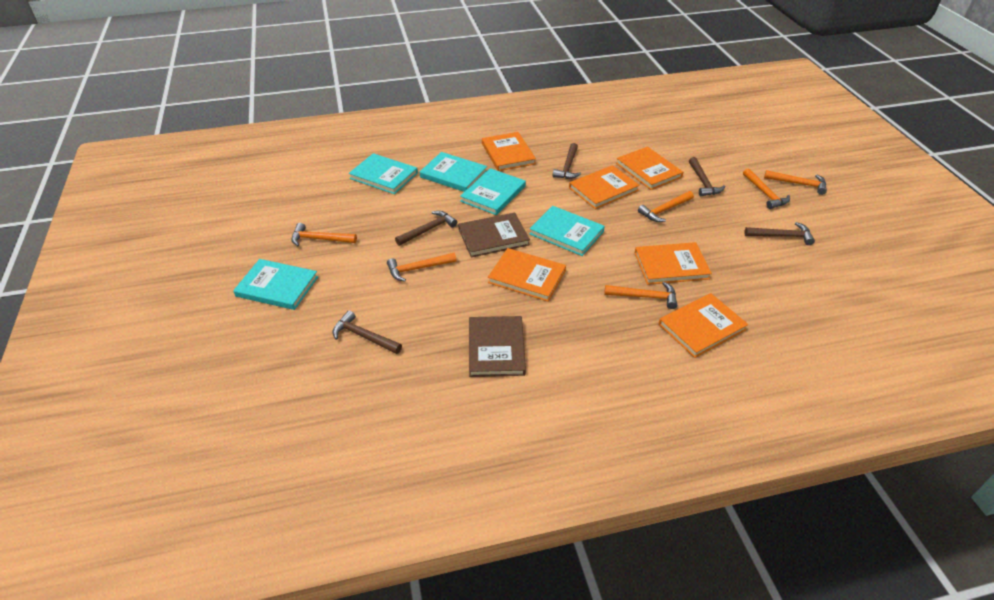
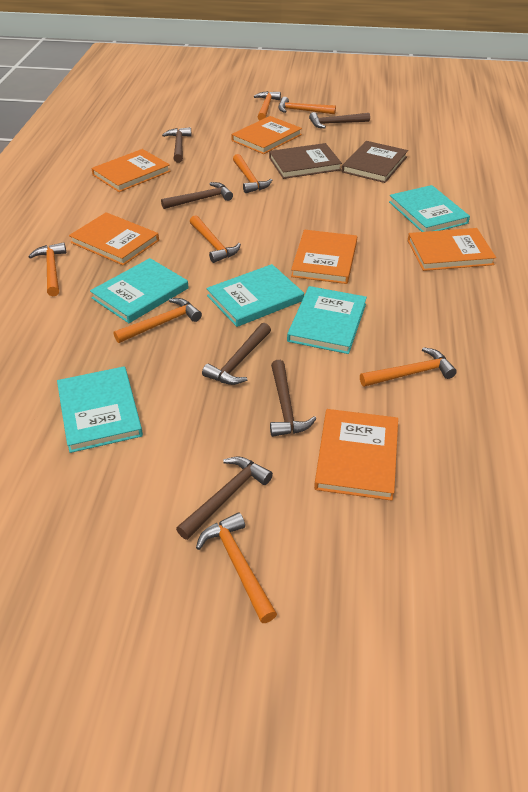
brown hammer: [333,310,402,354] [395,211,457,246] [553,143,581,179] [689,157,725,196] [744,222,815,245] = 5 -> [161,182,233,209] [162,127,192,163] [176,457,273,540] [202,323,271,385] [270,360,316,437] [309,112,370,129] = 6
orange hammer: [291,223,357,246] [387,253,457,282] [604,282,677,309] [638,191,694,222] [743,168,790,209] [764,170,827,195] = 6 -> [28,242,66,296] [114,298,202,343] [190,215,241,263] [196,512,277,623] [233,154,272,193] [254,91,281,120] [279,97,336,114] [360,347,457,387] = 8

